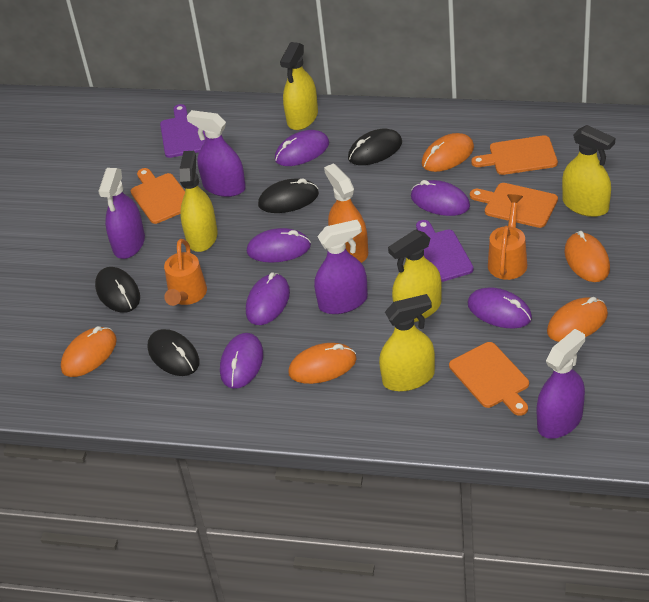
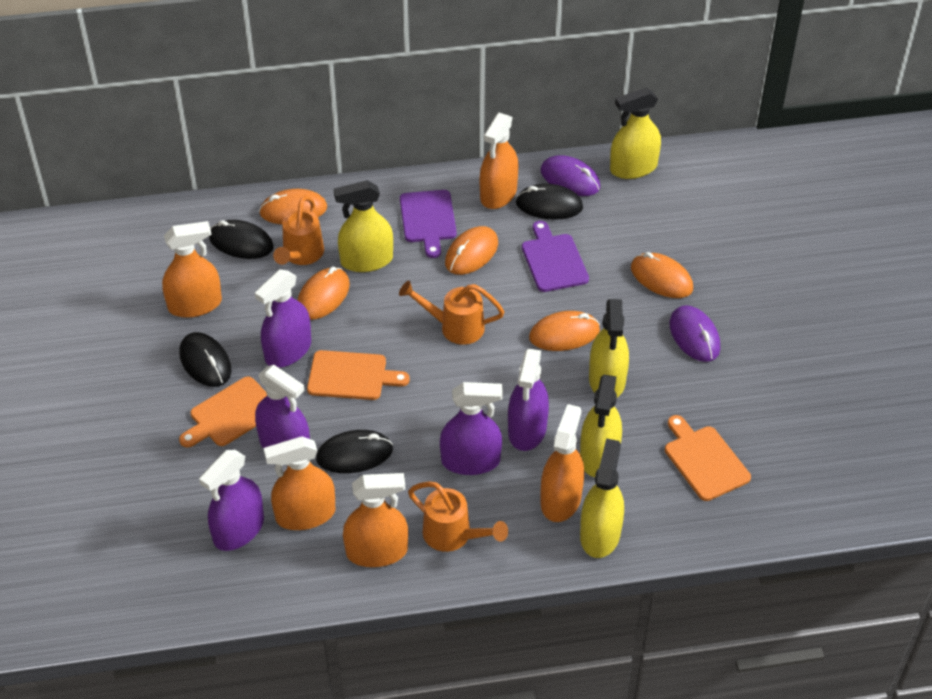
orange cutting board: [131,168,185,224] [449,342,529,416] [470,183,558,228] [471,135,558,175] = 4 -> [179,376,267,447] [307,350,410,400] [665,415,751,501] = 3
orange spray bottle: [324,164,368,263] = 1 -> [162,221,222,318] [264,436,335,530] [343,473,408,567] [480,113,519,209] [541,404,584,522] = 5
orange watering can: [164,239,207,306] [488,194,527,280] = 2 -> [273,196,324,265] [399,281,505,345] [408,481,508,552] = 3
purple mouse: [220,333,263,389] [246,272,290,325] [247,228,311,263] [275,130,329,166] [411,180,470,216] [467,287,532,329] = 6 -> [541,155,600,196] [669,305,720,362] = 2
purple spray bottle: [98,168,145,259] [187,110,246,197] [314,220,368,314] [537,329,585,439] = 4 -> [199,450,264,551] [255,269,311,368] [255,365,310,449] [440,382,503,475] [508,349,549,451] = 5

